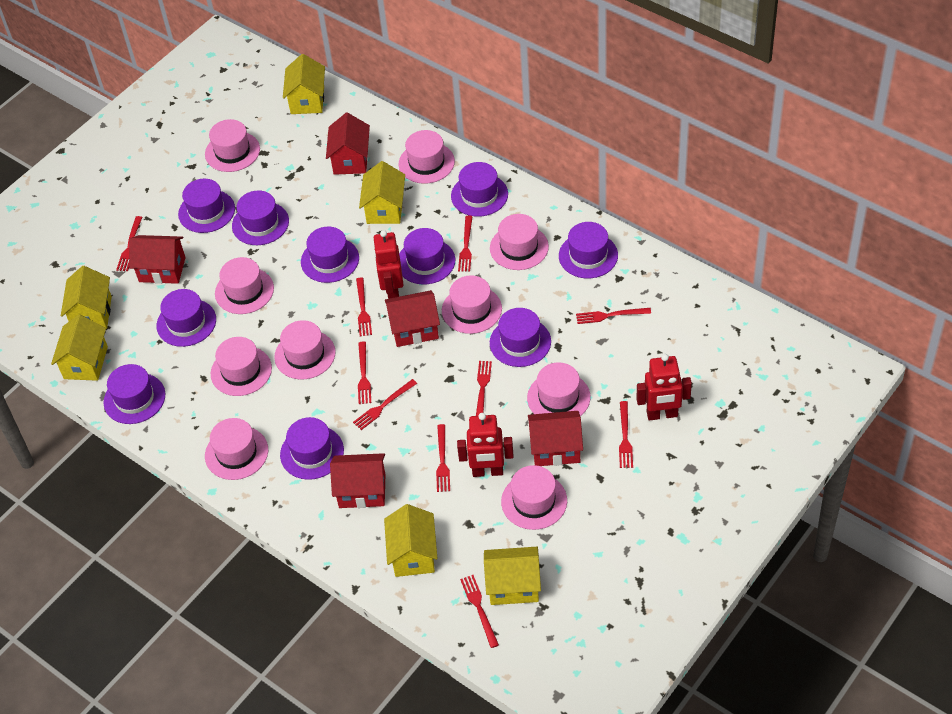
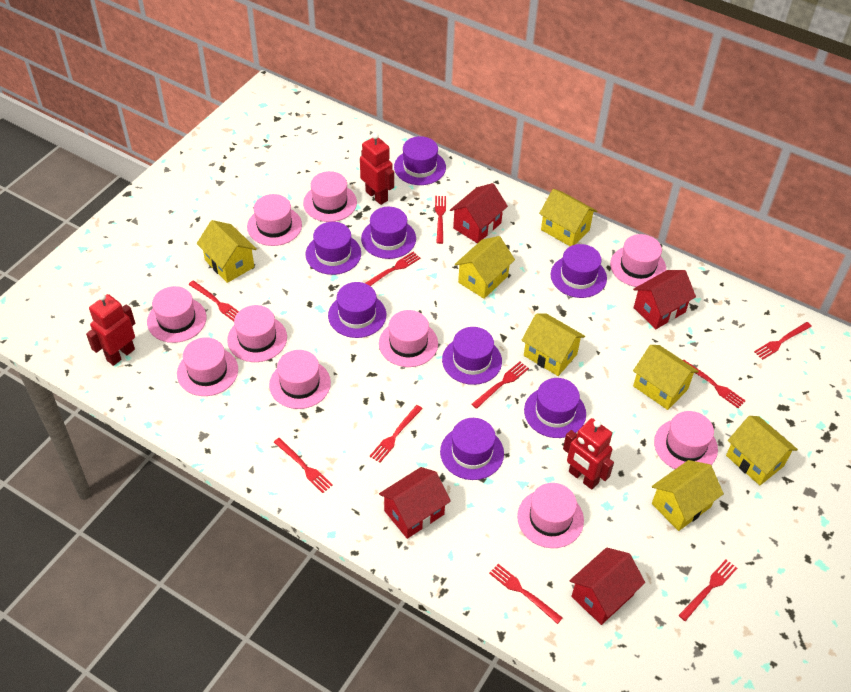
purple hat: [103,364,165,424] [157,289,216,347] [178,179,235,233] [232,190,289,245] [280,417,344,480] [301,227,359,283] [399,228,455,284] [451,162,508,217] [490,308,551,367] [559,222,618,278] = 10 -> [305,222,361,275] [328,282,386,338] [361,207,416,259] [394,136,446,185] [440,418,504,480] [442,327,502,385] [524,378,586,438] [551,244,607,298] = 8
red house: [129,235,186,284] [326,113,370,175] [330,453,385,508] [385,290,440,347] [528,411,583,466] = 5 -> [379,467,451,539] [450,183,508,243] [569,547,645,625] [633,270,696,329] = 4
yellow house: [51,314,108,381] [61,266,112,329] [283,54,325,114] [359,161,405,224] [384,504,438,577] [484,547,541,605] = 6 -> [197,220,257,283] [455,236,515,299] [521,313,585,376] [539,189,597,246] [633,345,699,410] [652,460,724,531] [726,416,798,485] = 7

